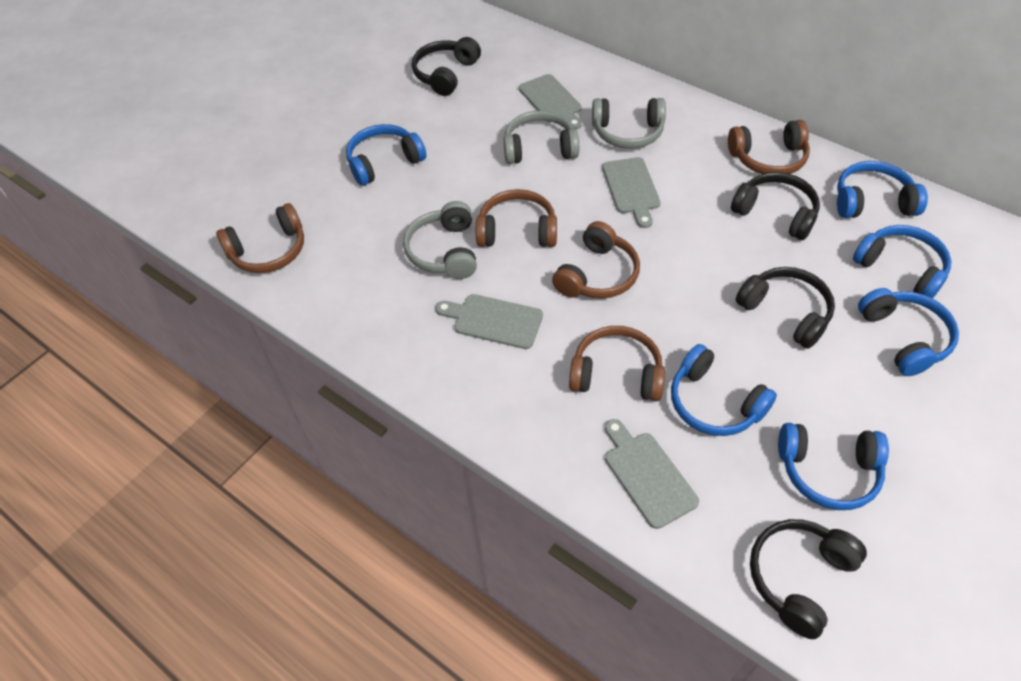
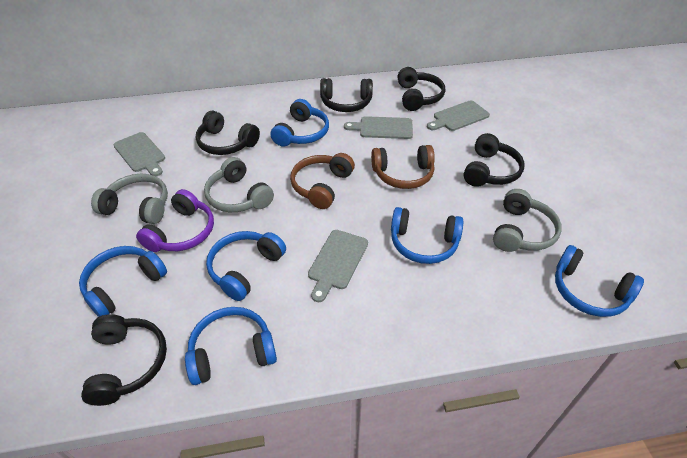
black headphones: [412,37,481,96] [731,172,820,240] [736,267,835,349] [750,519,867,639] = 4 -> [81,314,167,406] [196,111,260,155] [320,78,373,112] [397,67,445,111] [464,133,525,187] = 5
brown headphones: [216,203,304,273] [476,189,557,247] [552,221,640,299] [569,326,665,401] [728,120,810,174] = 5 -> [290,153,355,209] [371,145,435,189] = 2
purple headphones: none = 0 -> [136,189,214,252] = 1

